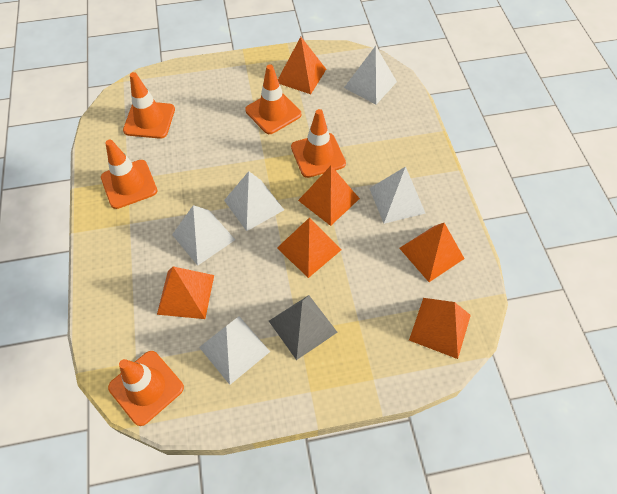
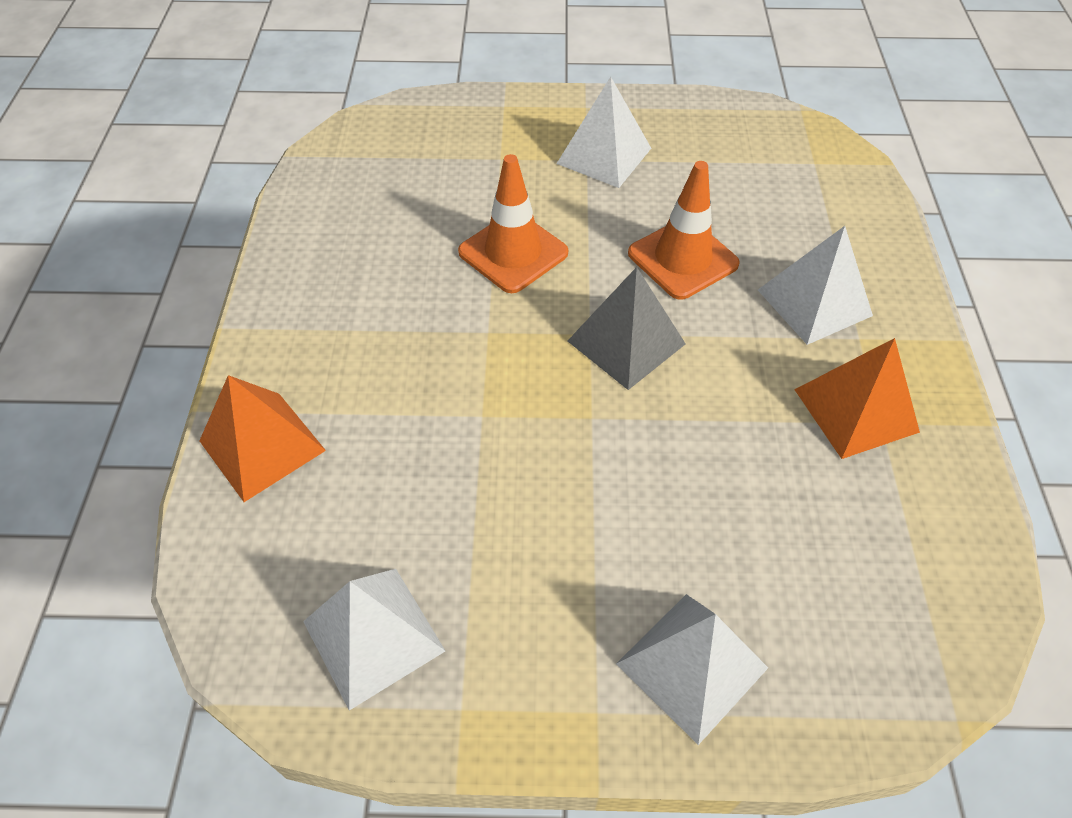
orange pyramid: [157,266,214,319] [277,218,342,278] [278,37,326,94] [298,166,360,226] [399,223,465,282] [409,298,471,359] = 6 -> [199,375,326,502] [794,338,920,459] = 2
orange traffic cone: [101,140,157,209] [108,351,184,426] [123,72,175,139] [245,64,301,134] [291,109,346,178] = 5 -> [458,154,568,293] [628,161,740,300] = 2
white pyramid: [172,205,235,266] [199,316,270,385] [224,171,284,231] [344,46,397,105] [369,166,426,224] = 5 -> [303,569,445,710] [556,77,651,188] [616,594,768,745] [758,226,873,345] = 4

